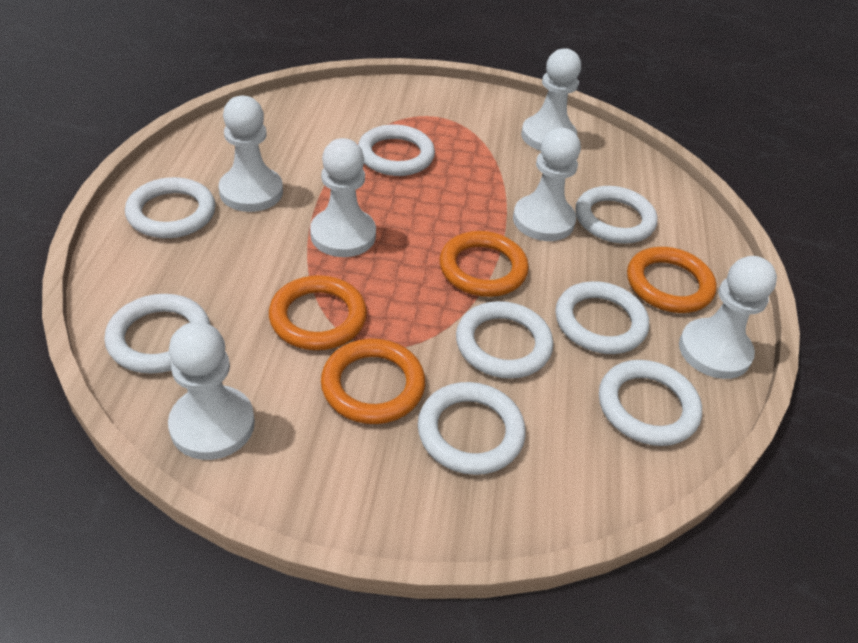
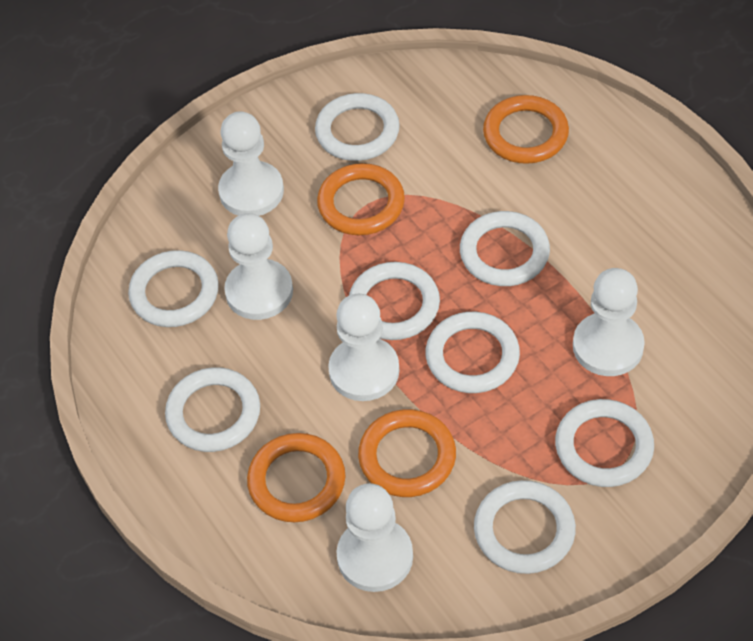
white pawn: [168,322,255,460] [219,96,283,212] [310,138,376,257] [513,128,581,241] [521,48,581,151] [679,256,777,379] = 6 -> [218,111,284,216] [224,213,293,320] [328,294,399,401] [337,483,413,592] [573,268,645,376] = 5

